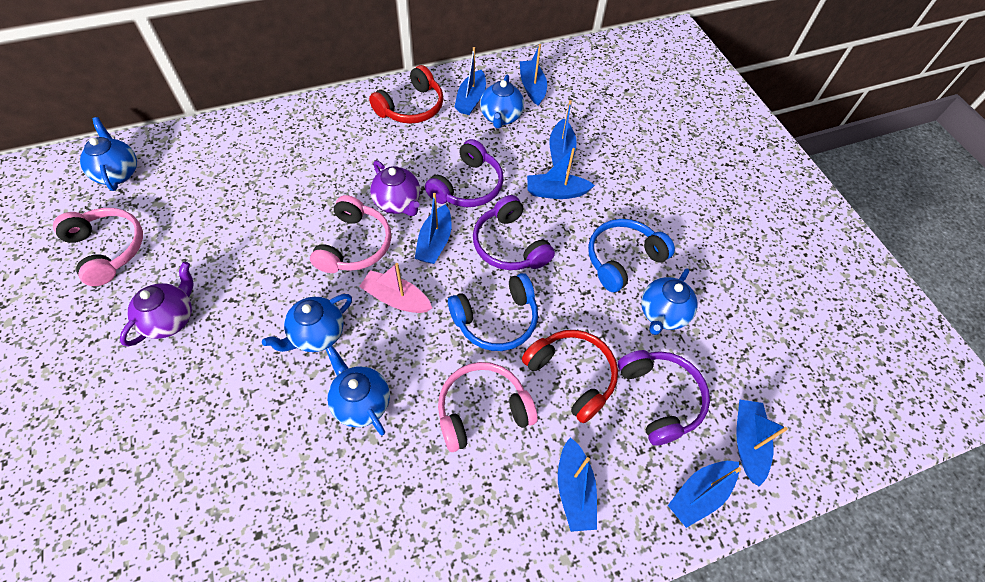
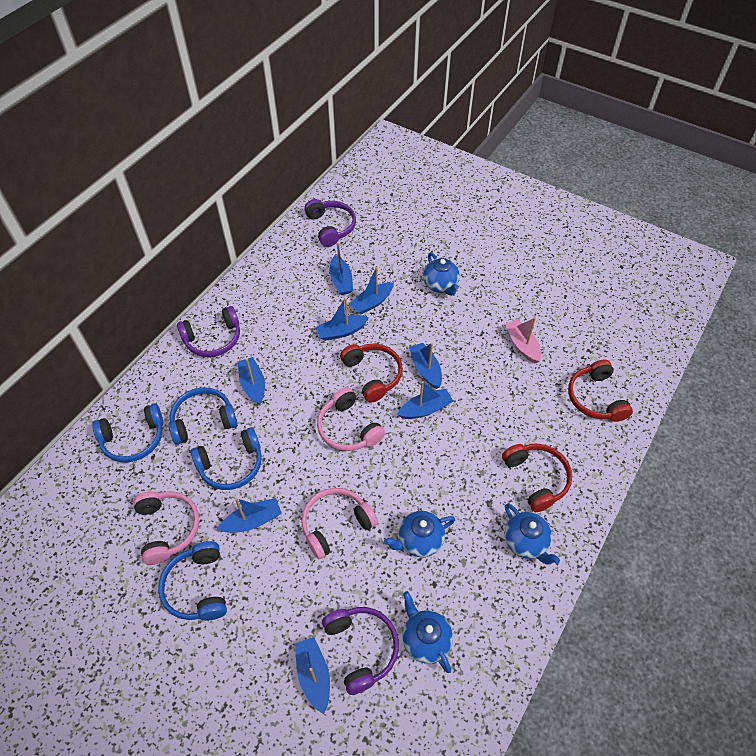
blue headphones: [448,273,538,351] [588,219,675,292] = 2 -> [92,403,163,462] [158,541,227,620] [169,387,238,445] [190,427,262,490] = 4
blue teapot: [80,117,137,191] [262,294,352,352] [326,345,390,435] [480,75,524,129] [641,268,698,335] = 5 -> [384,511,455,557] [402,592,453,673] [423,252,460,296] [505,503,560,565] = 4
purple teapot: [120,262,194,347] [370,160,420,216] = 2 -> none = 0
red headphones: [369,65,443,124] [522,330,618,423] = 2 -> [340,343,403,403] [502,444,572,512] [568,359,633,422] = 3

